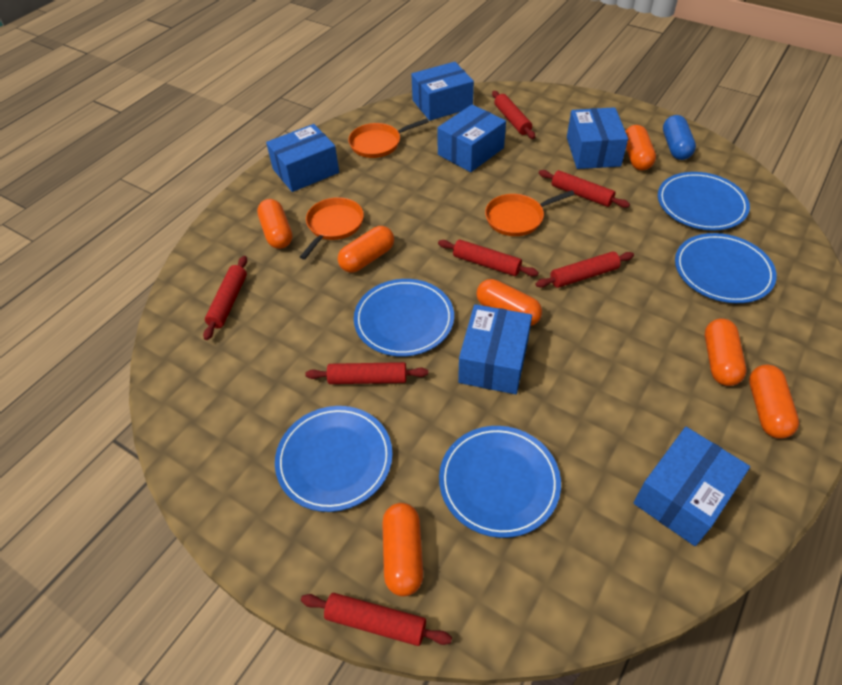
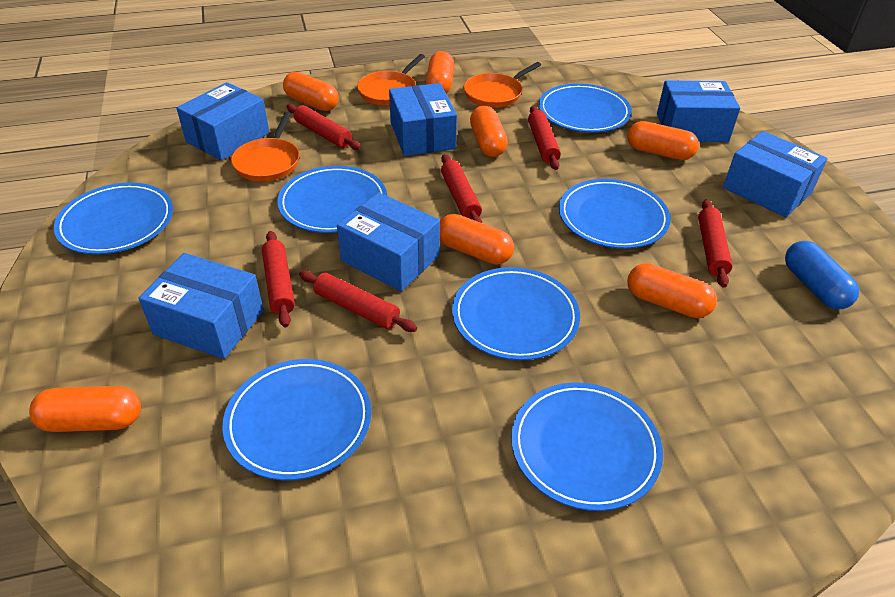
blue plate: [275,406,393,512] [354,279,454,357] [439,426,561,538] [658,172,750,231] [675,233,777,303] = 5 -> [54,183,173,255] [222,359,371,480] [277,166,387,233] [452,267,580,360] [511,382,663,511] [539,83,632,133] [559,179,671,249] = 7
red rolling pin: [203,256,247,340] [301,593,452,646] [305,362,428,384] [438,240,539,276] [492,91,535,139] [536,251,634,288] [539,170,630,208] = 7 -> [262,231,295,327] [287,104,361,150] [299,271,417,332] [441,154,482,223] [528,106,561,170] [698,199,733,288] = 6

